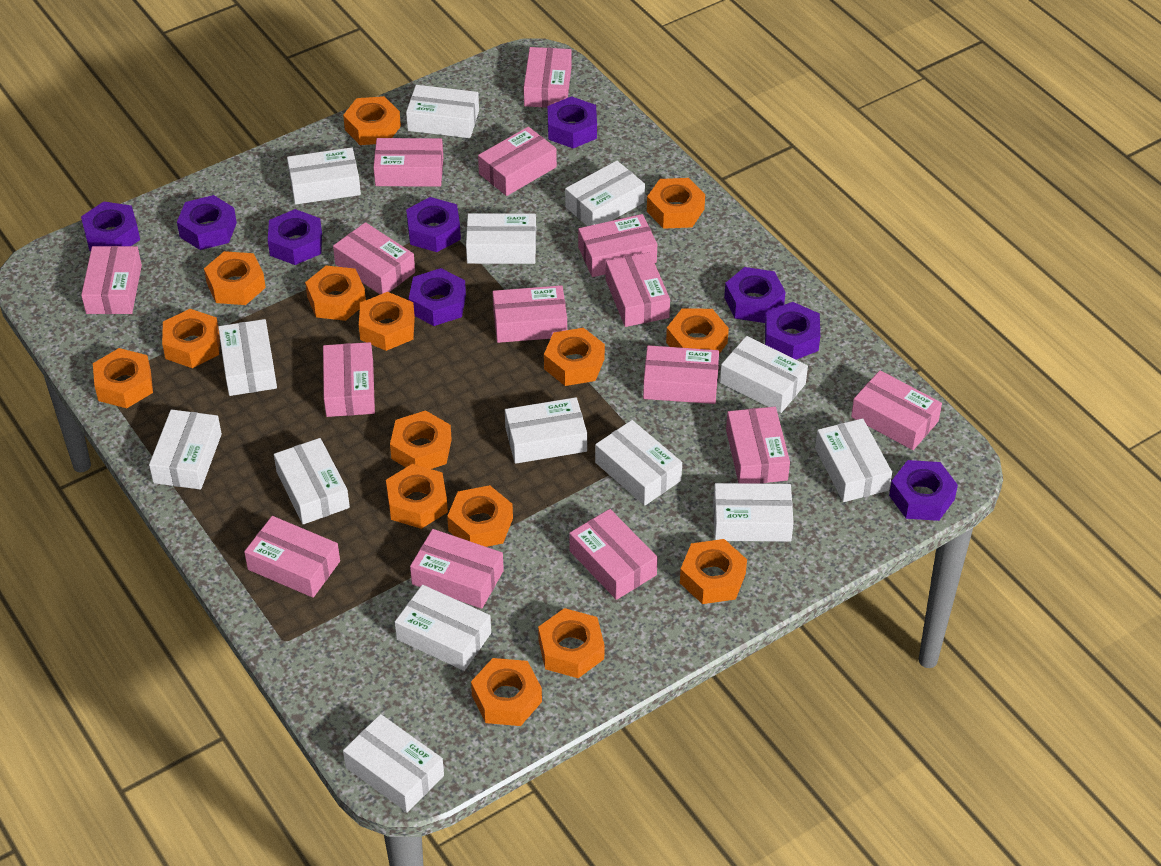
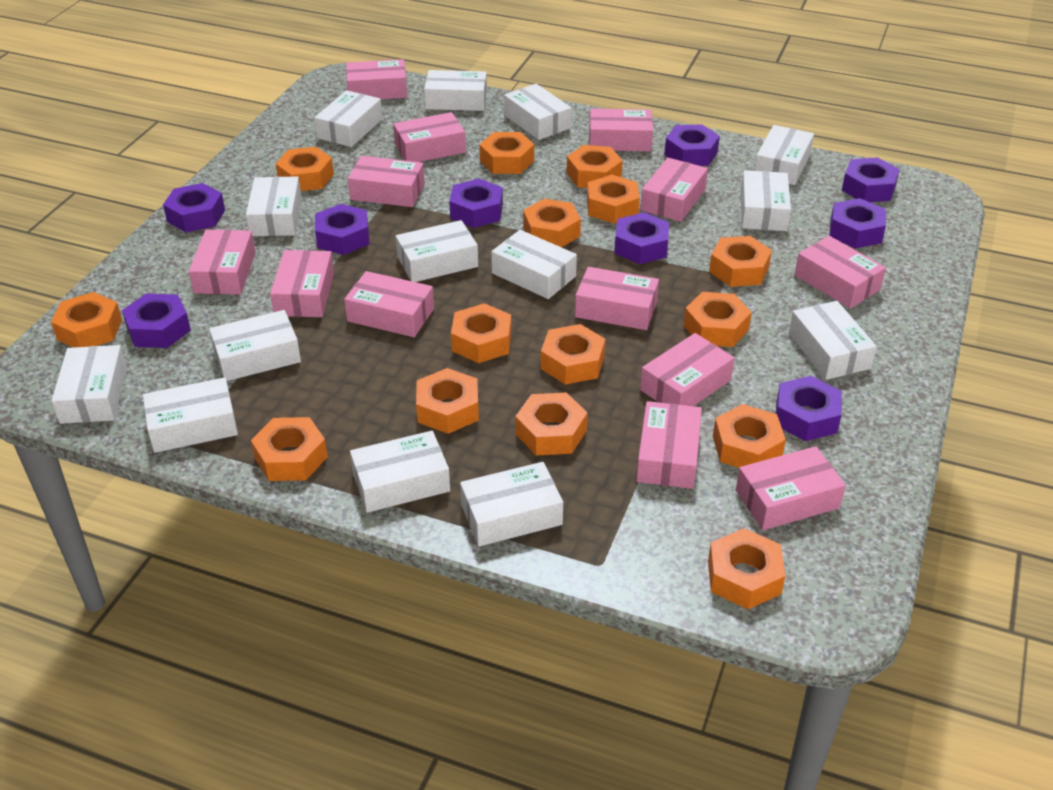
pink box: [81,246,142,314] [244,516,340,598] [323,342,375,417] [333,222,415,295] [373,138,443,187] [410,529,504,609] [478,127,557,196] [493,285,567,343] [524,47,572,108] [569,509,658,600] [578,214,657,277] [605,252,670,327] [643,345,719,404] [726,407,790,484] [851,370,942,450] = 15 -> [189,230,256,295] [270,250,334,317] [344,271,434,337] [346,59,407,99] [348,156,425,207] [393,112,466,162] [575,267,659,330] [589,109,653,151] [636,401,702,489] [640,158,708,222] [640,333,735,406] [736,446,846,530] [795,236,886,309] = 13

